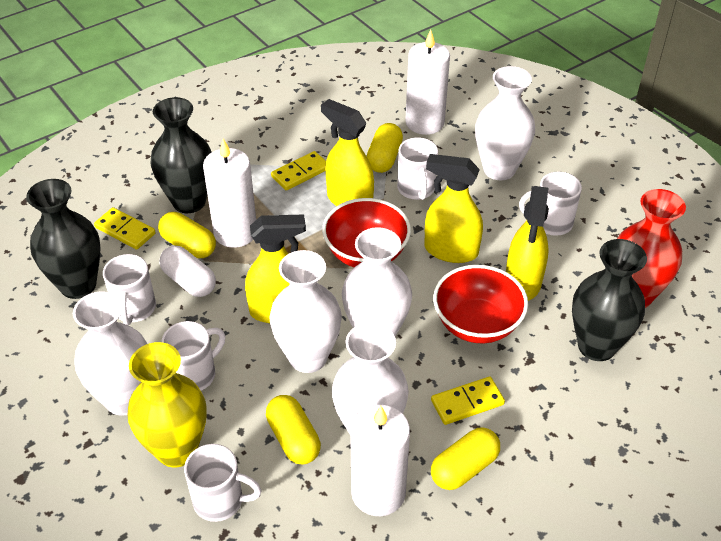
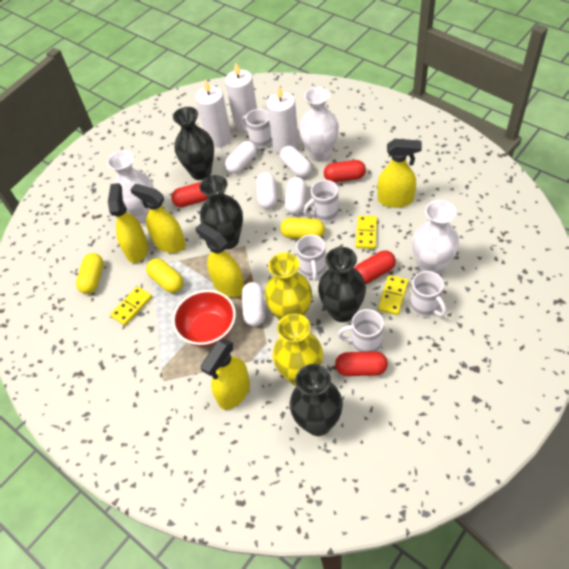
black vase: [26,179,101,299] [150,97,212,213] [572,239,647,361] = 3 -> [173,107,214,180] [199,175,243,250] [290,364,343,436] [318,247,366,322] = 4
red bowl: [322,198,411,268] [433,265,528,343] = 2 -> [172,290,236,347] = 1
red capsule: none = 0 -> [171,182,208,207] [324,160,366,183] [335,351,388,376] [354,251,396,284] = 4
red vase: [617,189,686,308] = 1 -> none = 0
white capsule: [159,246,216,297] = 1 -> [225,141,257,174] [242,282,265,326] [256,172,277,209] [280,146,312,177] [285,177,306,214] = 5
white vase: [73,291,147,416] [269,250,342,373] [332,323,409,434] [342,227,412,337] [475,66,535,180] = 5 -> [107,150,154,224] [299,87,339,162] [412,200,459,275] = 3
yellow capsule: [158,212,216,258] [266,395,321,465] [367,123,403,173] [431,427,500,490] = 4 -> [76,253,104,294] [146,258,183,293] [280,218,325,239] = 3
yellow spray bottle: [245,215,306,323] [321,99,374,206] [424,154,483,263] [506,186,549,301] = 4 -> [108,183,148,263] [130,184,186,253] [195,223,244,297] [200,339,250,410] [377,139,422,208] = 5
yellow vase: [127,342,207,468] = 1 -> [265,252,312,321] [273,314,323,386] = 2

